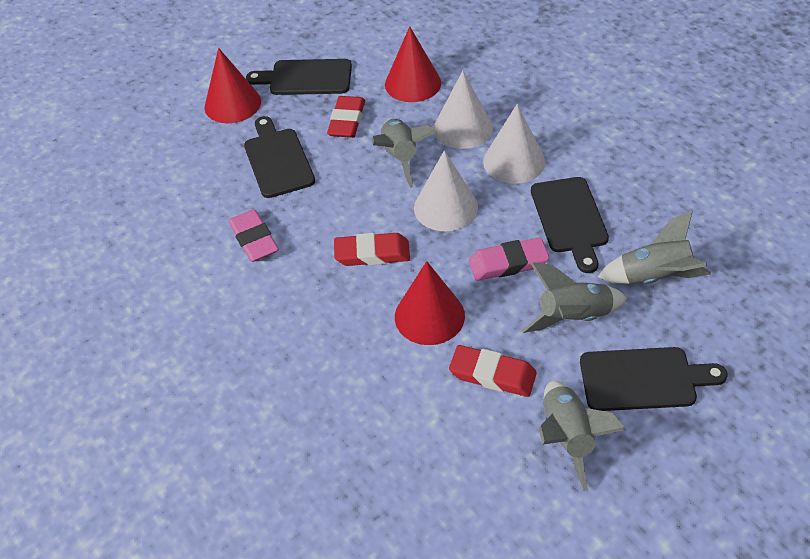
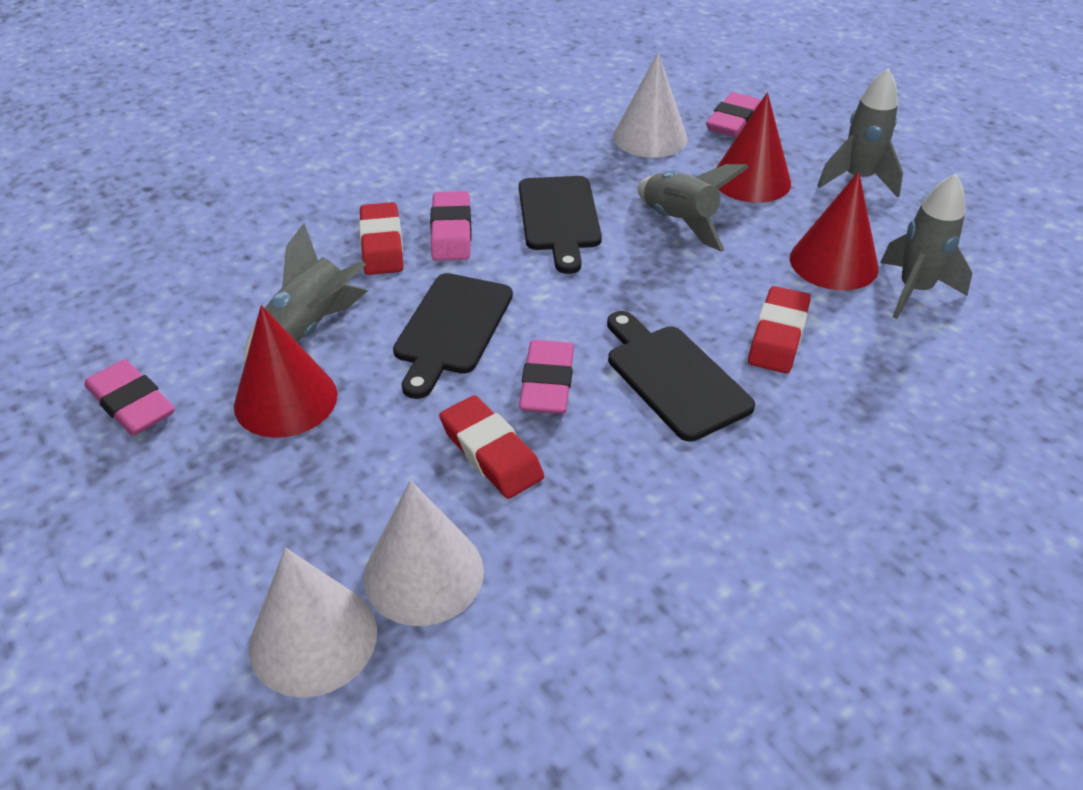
black cutting board: [244,116,315,198] [246,59,352,95] [531,177,609,273] [580,347,728,411] = 4 -> [393,273,513,399] [519,176,602,274] [607,311,755,442] = 3
pink eraser: [228,209,279,262] [469,238,549,281] = 2 -> [84,359,175,436] [430,191,471,261] [519,340,574,414] [706,92,761,137] = 4

